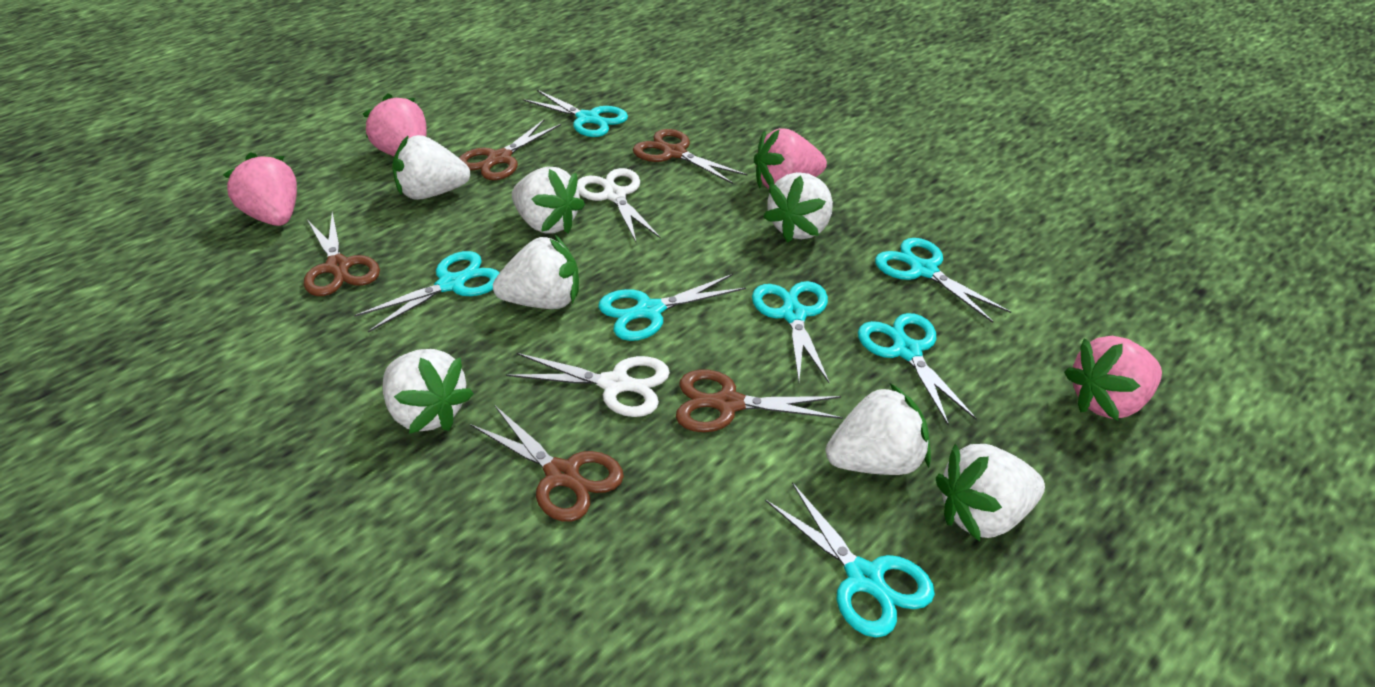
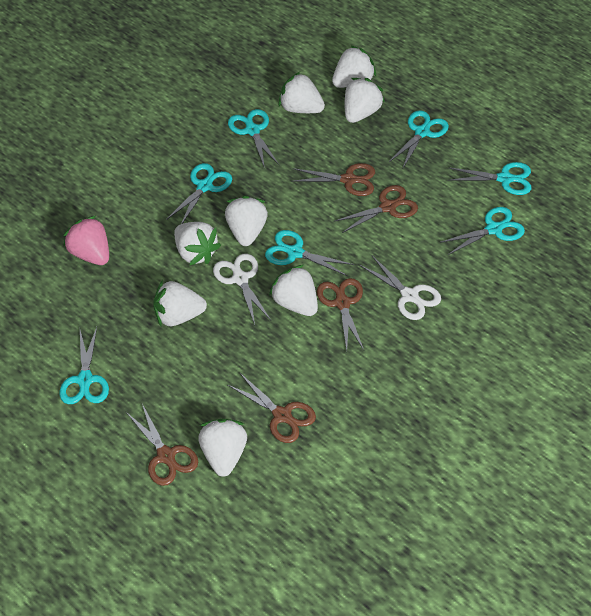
pink strawberry: [223,152,297,226] [363,93,427,156] [754,128,827,189] [1064,336,1162,420] = 4 -> [63,216,109,265] = 1
white strawberry: [382,349,474,434] [392,135,471,200] [493,234,579,309] [512,166,585,234] [763,172,833,243] [826,383,931,475] [936,444,1045,541] = 7 -> [153,280,207,327] [174,222,221,265] [198,419,247,477] [225,195,268,246] [269,265,318,316] [278,72,325,113] [332,45,376,88] [345,78,385,123] = 8

